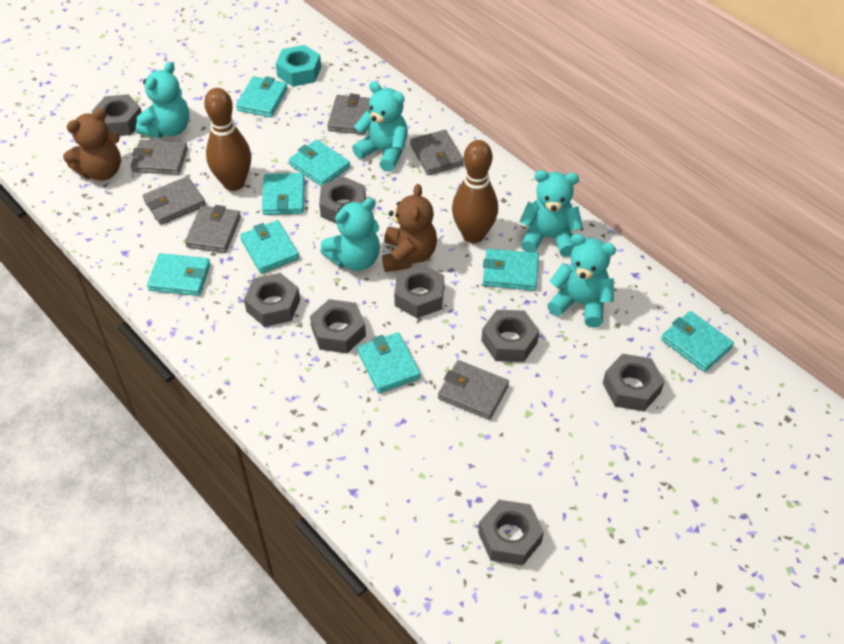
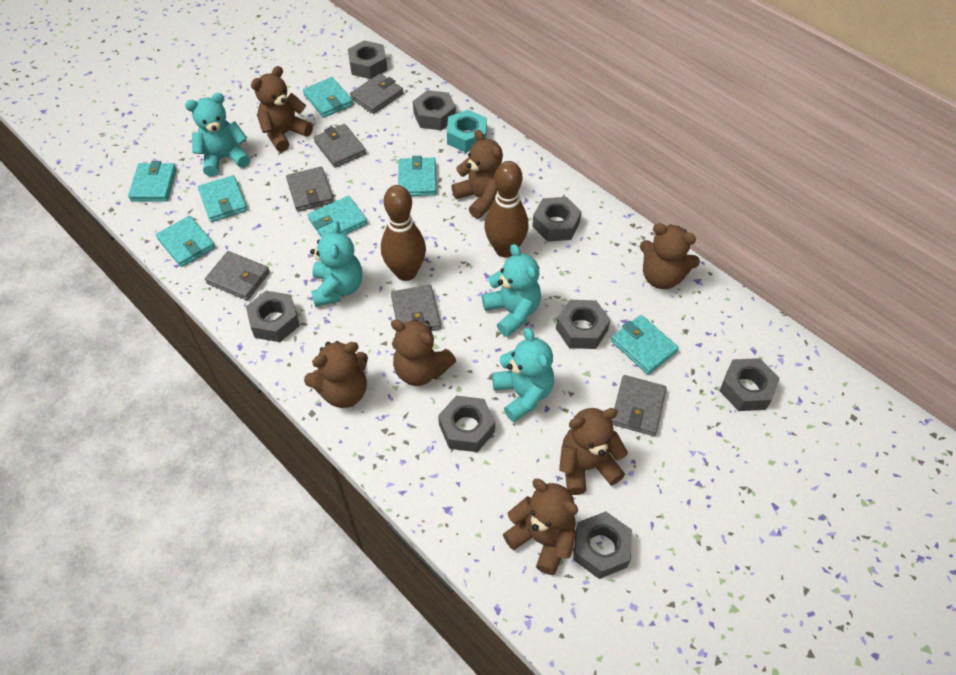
brown teddy bear: [63,108,121,181] [382,184,437,272] = 2 -> [251,66,313,152] [304,341,368,408] [391,319,456,386] [451,130,503,219] [503,479,578,575] [559,408,628,495] [640,223,700,289] = 7
turquoise teddy bear: [136,62,189,138] [320,198,380,271] [352,81,408,172] [519,170,583,257] [547,234,616,328] = 5 -> [185,93,250,176] [310,221,362,307] [482,244,541,337] [492,328,554,422] = 4
turquoise wallet: [147,253,211,296] [236,76,287,117] [240,220,299,274] [262,173,305,215] [289,140,350,186] [357,332,421,393] [483,249,539,291] [661,311,734,372] = 8 -> [128,161,177,202] [156,216,215,267] [198,175,248,222] [303,77,353,118] [308,196,367,238] [398,156,436,196] [611,315,679,375] = 7

